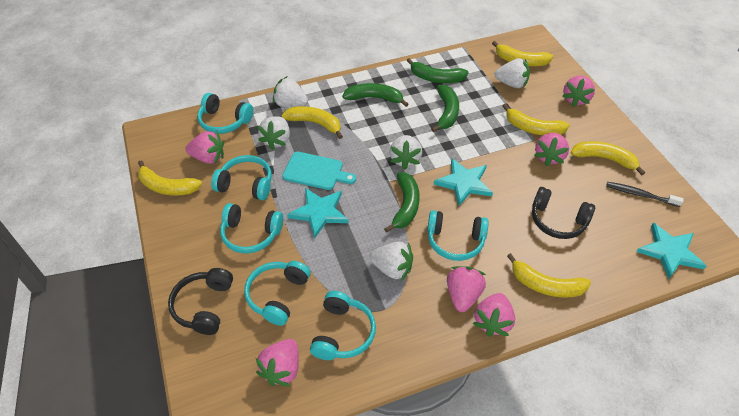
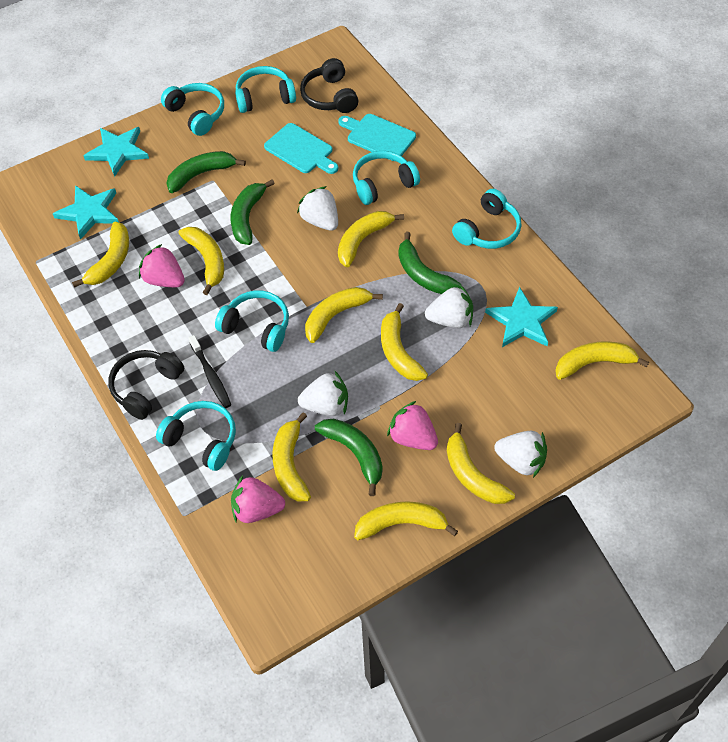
pink strawberry: [186,131,224,164] [256,339,299,386] [447,266,486,312] [473,293,515,337] [534,133,569,166] [562,76,595,107] = 6 -> [139,244,185,287] [231,475,285,523] [387,401,438,450] = 3
turquoise cutting board: [282,152,356,190] = 1 -> [264,123,338,174] [338,114,416,161] = 2
white strawberry: [258,116,290,150] [273,76,308,107] [370,241,413,281] [389,135,422,170] [494,58,530,88] = 5 -> [297,186,338,231] [298,371,348,416] [425,285,473,328] [494,431,547,478] = 4
yellow banana: [138,160,202,196] [282,106,343,139] [492,41,553,66] [502,104,570,135] [507,253,591,298] [571,141,645,175] = 6 -> [72,222,129,288] [179,227,224,295] [272,412,311,501] [305,287,383,343] [338,211,404,267] [354,501,458,540] [381,303,428,381] [447,423,515,504] [555,341,649,380] = 9

